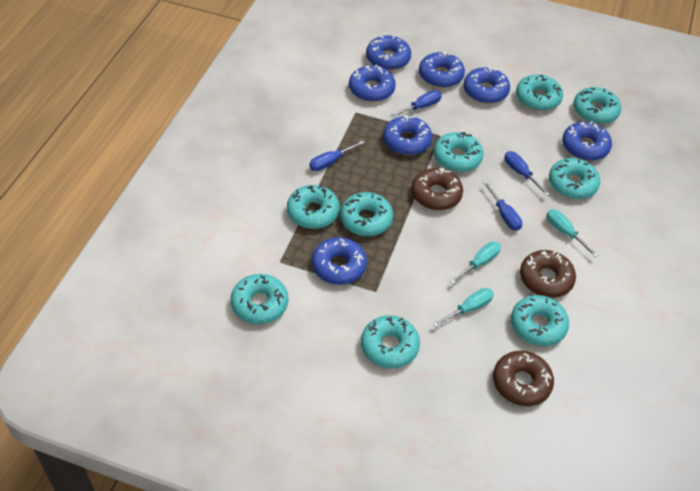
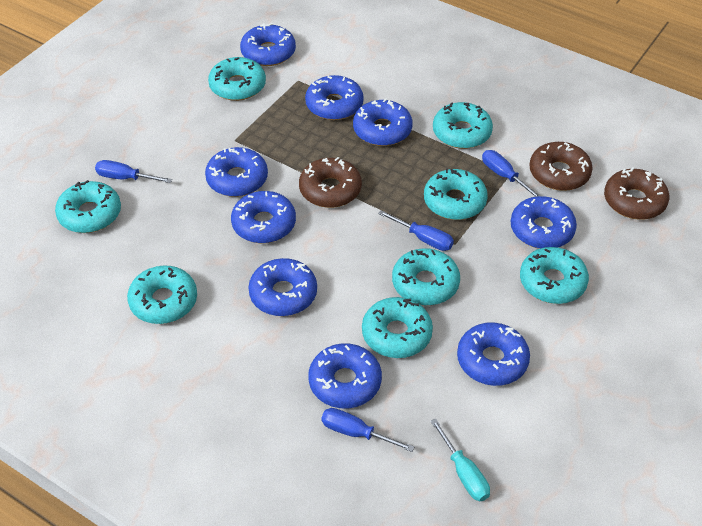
blue donut: [312,237,367,285] [349,65,396,102] [366,36,411,70] [383,115,432,155] [419,52,465,88] [463,67,510,104] [562,122,612,161] = 7 -> [205,147,268,197] [231,191,296,243] [240,23,296,66] [248,258,317,316] [305,75,364,120] [308,343,382,408] [353,98,412,146] [457,322,530,386] [511,196,577,249] = 9
turquoise donut: [231,274,288,324] [287,185,340,229] [340,192,393,236] [361,315,420,369] [434,132,484,172] [511,295,569,346] [516,74,563,111] [549,158,600,199] [573,87,621,124] = 9 -> [55,180,121,233] [127,265,197,324] [208,57,266,101] [362,297,433,358] [392,248,460,305] [424,169,488,220] [433,102,493,149] [520,247,589,304] = 8
turquoise screwdriver: [433,288,494,327] [450,241,501,284] [547,209,598,257] = 3 -> [431,418,490,501] = 1

